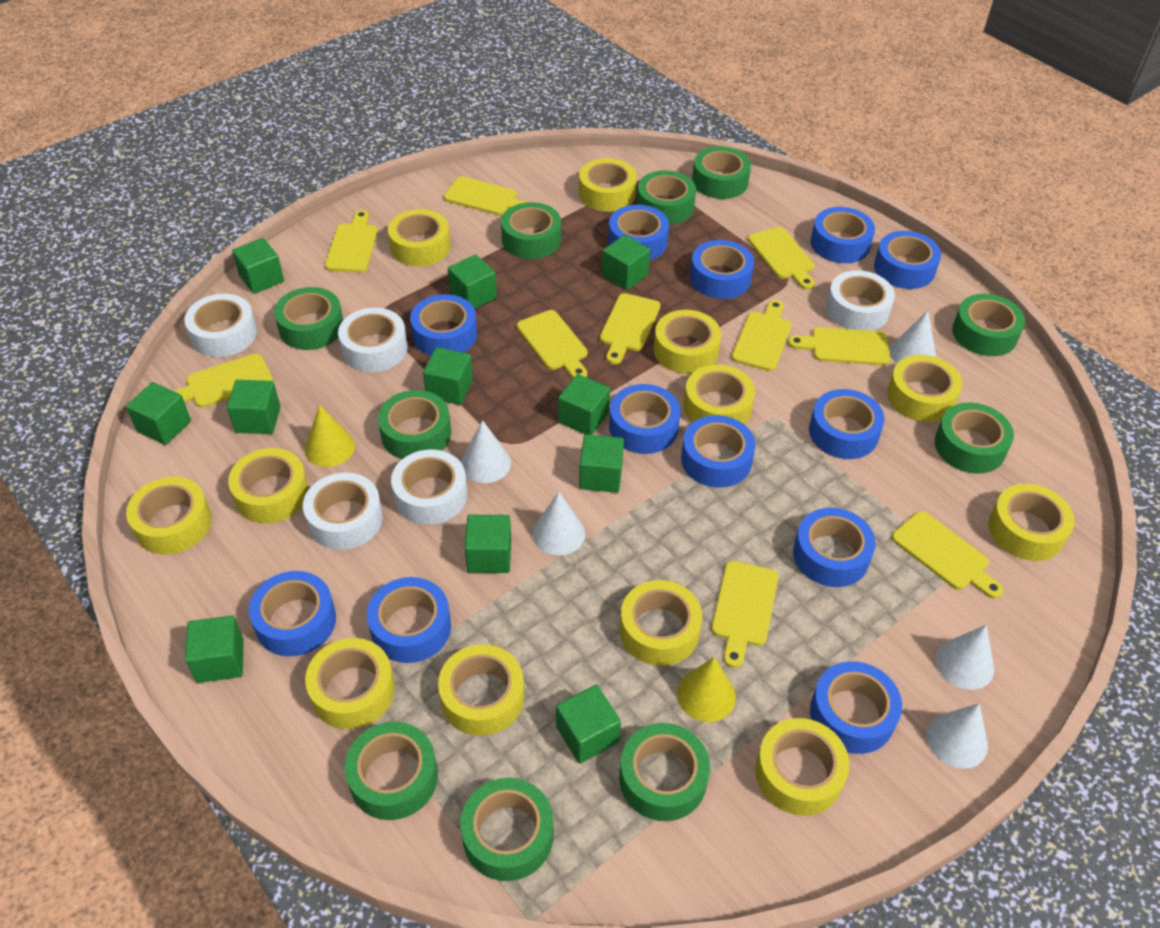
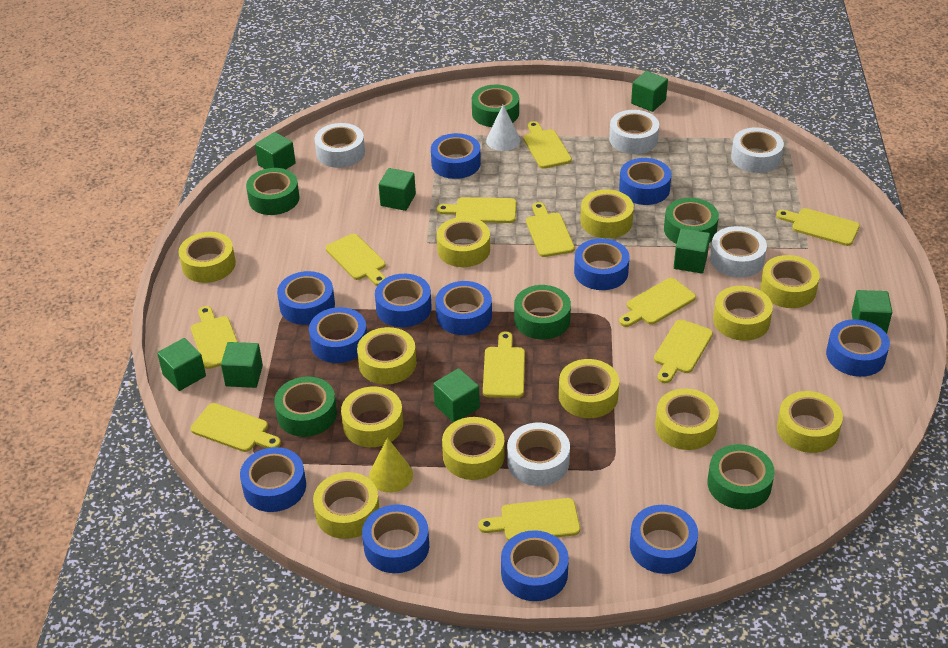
green cube: [126,382,191,445] [185,616,244,683] [227,380,281,434] [232,238,284,294] [423,347,473,405] [448,254,497,309] [465,515,511,573] [556,685,621,764] [558,374,610,435] [579,434,624,493] [602,235,650,290] = 11 -> [157,338,206,391] [221,342,263,388] [255,132,296,169] [379,168,416,211] [433,368,480,422] [631,71,668,112] [674,229,710,273] [851,290,892,334] = 8
green tape: [274,287,343,350] [345,722,438,820] [378,390,451,459] [460,778,553,881] [501,202,561,259] [619,723,710,821] [637,170,696,225] [692,146,751,199] [934,403,1014,474] [952,294,1025,356] = 10 -> [246,168,300,215] [274,377,337,437] [472,85,519,127] [514,285,571,339] [664,198,719,244] [707,444,775,510] = 6
white cone: [461,420,511,483] [532,492,585,556] [890,311,936,363] [927,703,988,769] [936,625,994,690] = 5 -> [486,105,520,151] = 1
yellow cone: [305,404,355,467] [677,657,736,722] = 2 -> [369,438,413,493] = 1
yellow cutting board: [174,353,273,408] [325,210,378,272] [444,176,528,215] [517,310,588,378] [600,293,660,364] [711,561,778,668] [732,300,792,371] [748,227,815,290] [788,327,890,365] [892,511,1004,599] = 10 -> [191,306,238,369] [191,403,281,452] [326,234,386,286] [437,197,516,223] [478,498,580,540] [483,331,525,398] [523,121,572,169] [526,202,575,257] [619,278,696,327] [654,320,713,383] [776,208,860,246] = 11

